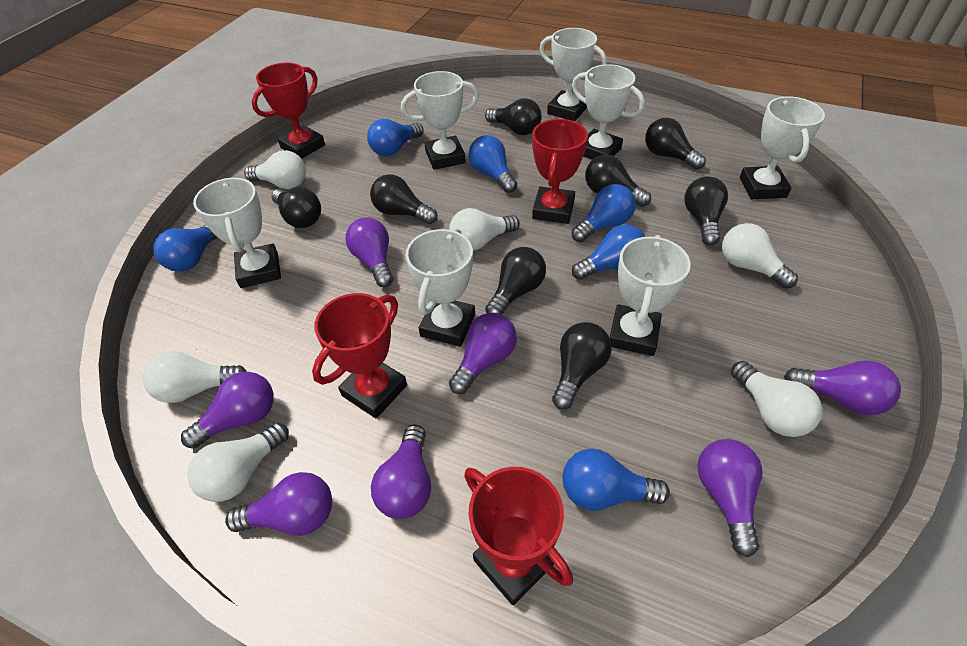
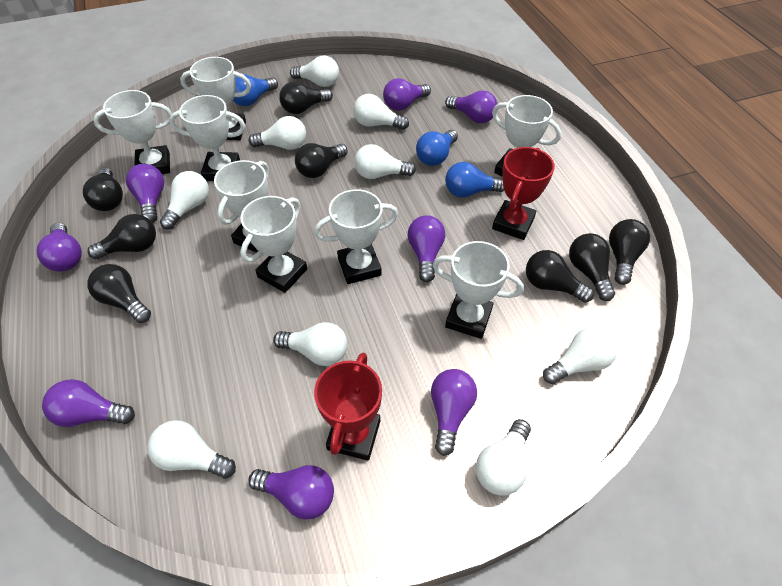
blue light bulb: [153,225,218,272] [367,119,424,156] [468,135,517,193] [562,449,670,511] [572,184,636,242] [572,224,645,280] = 6 -> [233,74,278,106] [416,130,458,166] [445,162,504,197] = 3
purple light bulb: [181,372,274,449] [225,472,332,536] [346,217,393,287] [371,425,431,519] [449,313,517,394] [698,439,762,557] [784,360,901,415] = 7 -> [37,223,82,272] [42,379,135,427] [126,164,164,223] [248,465,334,520] [383,78,431,111] [408,215,445,282] [431,369,477,456] [445,90,497,123] = 8
red trophy: [251,62,325,159] [312,293,407,418] [464,467,573,605] [532,119,588,224] = 4 -> [314,353,382,461] [492,147,555,240] = 2
white light bulb: [143,351,247,403] [187,422,289,502] [244,150,306,189] [449,208,520,251] [722,223,798,289] [731,361,822,437] = 6 -> [147,420,236,479] [160,171,209,230] [249,116,306,150] [273,322,347,366] [290,56,339,87] [353,94,409,130] [354,144,416,179] [476,419,531,496] [543,327,617,384] = 9
white trophy: [193,178,281,288] [401,71,479,170] [406,228,475,347] [540,28,607,121] [572,64,645,160] [610,235,691,356] [740,96,825,199] = 7 -> [93,90,172,174] [169,95,246,181] [180,57,251,140] [214,160,269,253] [240,196,307,293] [314,189,398,284] [433,241,524,339] [492,95,562,176] = 8

